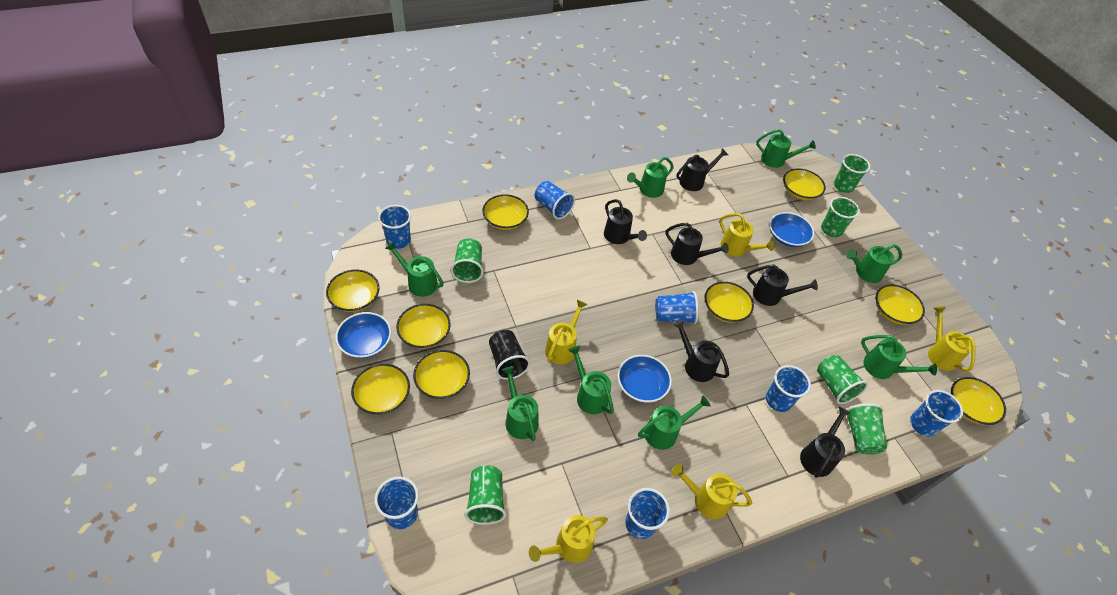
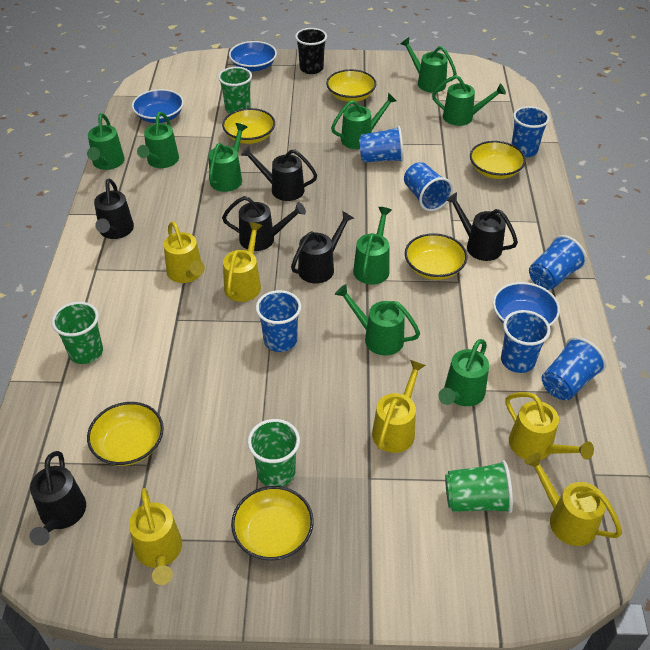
green cup: [451,238,483,283] [464,465,506,525] [817,355,868,404] [821,197,860,237] [834,154,871,193] [846,403,887,454] = 6 -> [51,302,103,364] [218,67,252,114] [248,419,300,487] [445,460,513,513] = 4
green watering can: [385,241,444,297] [502,366,538,441] [568,346,614,414] [627,157,674,198] [638,395,711,450] [756,129,816,168] [846,244,902,283] [861,335,937,379] = 8 -> [87,113,125,170] [137,112,179,168] [208,123,247,192] [331,93,397,149] [335,284,420,355] [353,207,392,285] [400,37,457,93] [432,75,506,126] [438,339,489,406] = 9
yellow bowl: [326,270,380,312] [351,364,410,414] [396,304,451,349] [413,350,470,399] [483,194,529,230] [705,282,754,323] [783,168,826,200] [876,285,925,325] [951,377,1006,425] = 9 -> [87,402,164,466] [222,108,275,144] [231,486,314,560] [326,69,376,102] [405,233,467,280] [470,141,526,179] = 6
yellow watering can: [529,515,608,563] [545,300,588,364] [672,464,752,519] [719,213,775,257] [928,306,976,371] = 5 -> [129,488,182,585] [164,221,205,283] [223,222,263,302] [372,360,426,453] [505,392,594,460] [524,452,622,546] = 6

